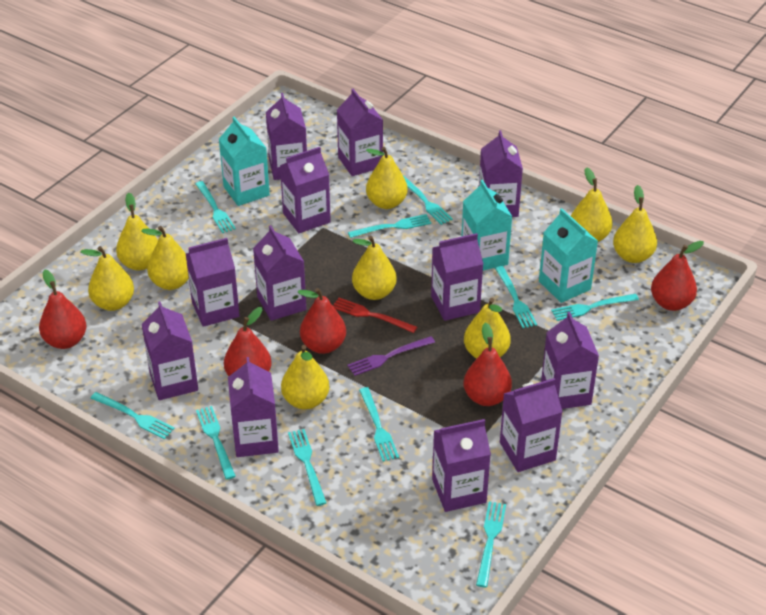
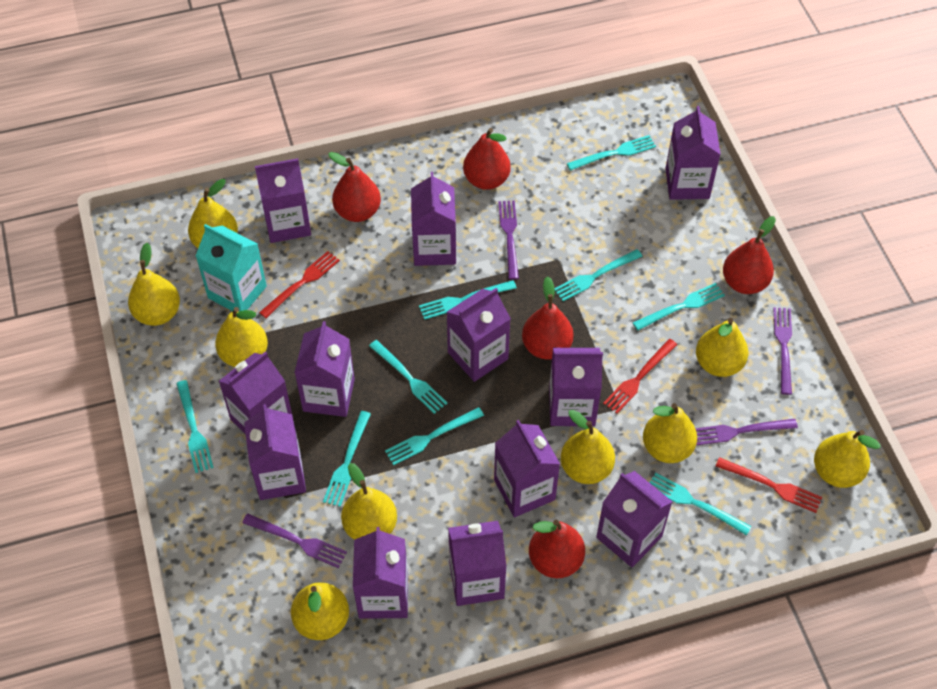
purple fork: [347,336,435,376] = 1 -> [242,514,347,568] [498,201,519,280] [695,419,798,445] [773,307,792,395] = 4
red fork: [333,298,417,333] = 1 -> [259,251,340,318] [603,339,677,414] [716,457,822,513] = 3
turquoise carton: [219,117,270,206] [461,180,512,270] [539,208,598,303] = 3 -> [196,224,267,312] = 1
turquoise fork: [90,392,175,439] [196,181,236,233] [196,406,236,480] [288,429,326,506] [348,214,431,238] [359,387,399,462] [403,176,453,225] [476,501,506,588] [495,266,537,328] [551,294,639,321] = 10 -> [176,380,214,473] [323,411,371,507] [369,340,448,414] [385,407,484,465] [419,280,517,320] [554,249,643,301] [567,135,656,171] [633,283,725,330] [649,472,752,535] = 9

